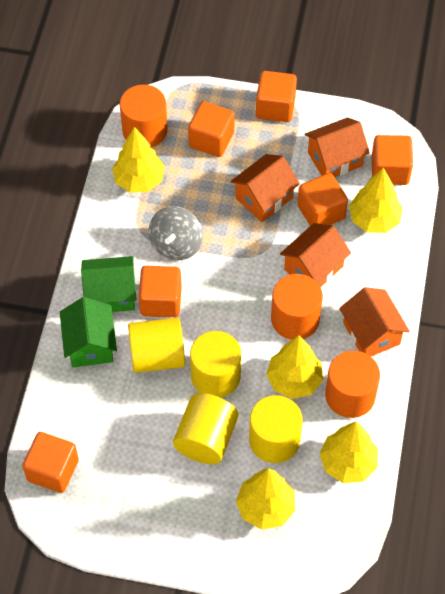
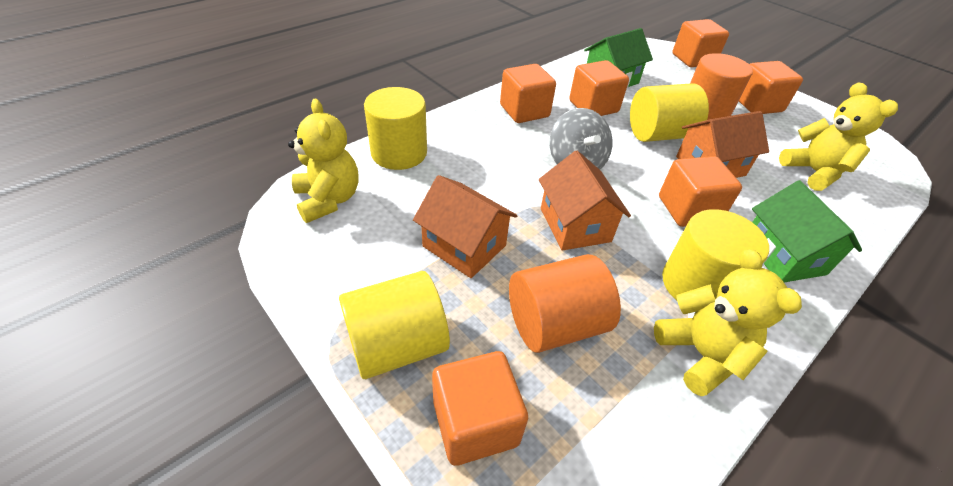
orange cylinder: [120,85,168,147] [271,274,323,340] [325,351,380,418] = 3 -> [509,254,621,353] [690,53,753,120] = 2
orange house: [230,154,300,222] [280,223,351,287] [305,117,370,177] [339,287,409,357] = 4 -> [413,175,518,278] [539,151,631,251] [676,111,769,178] = 3
yellow teddy bear: none = 0 -> [288,99,359,223] [654,249,802,396] [779,82,898,191] = 3
yellow tree: [112,127,165,193] [236,468,295,530] [266,335,323,399] [319,422,378,483] [349,168,403,233] = 5 -> none = 0

